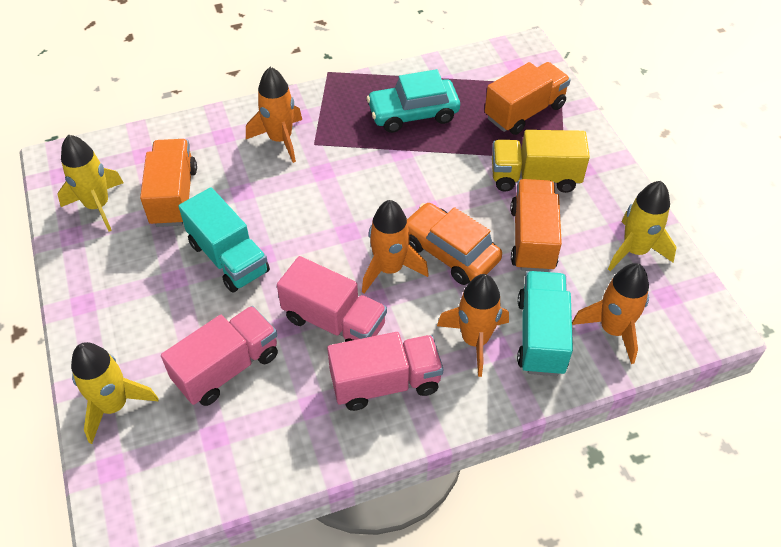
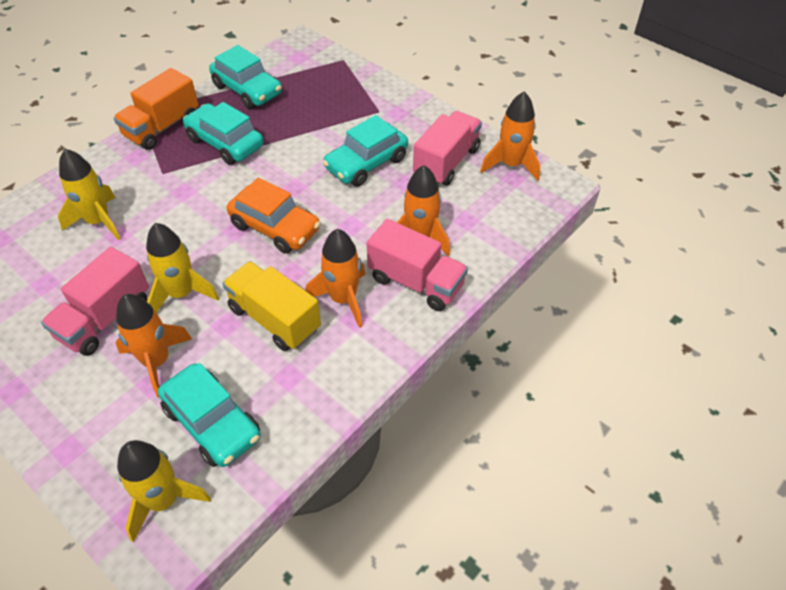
orange truck: [140,139,197,227] [485,62,571,135] [510,179,562,272] = 3 -> [113,68,199,150] = 1
turquoise car: [367,69,460,133] = 1 -> [158,363,261,467] [183,102,264,165] [209,45,282,109] [323,115,408,187] = 4
turquoise truck: [178,187,270,293] [517,271,573,376] = 2 -> none = 0

